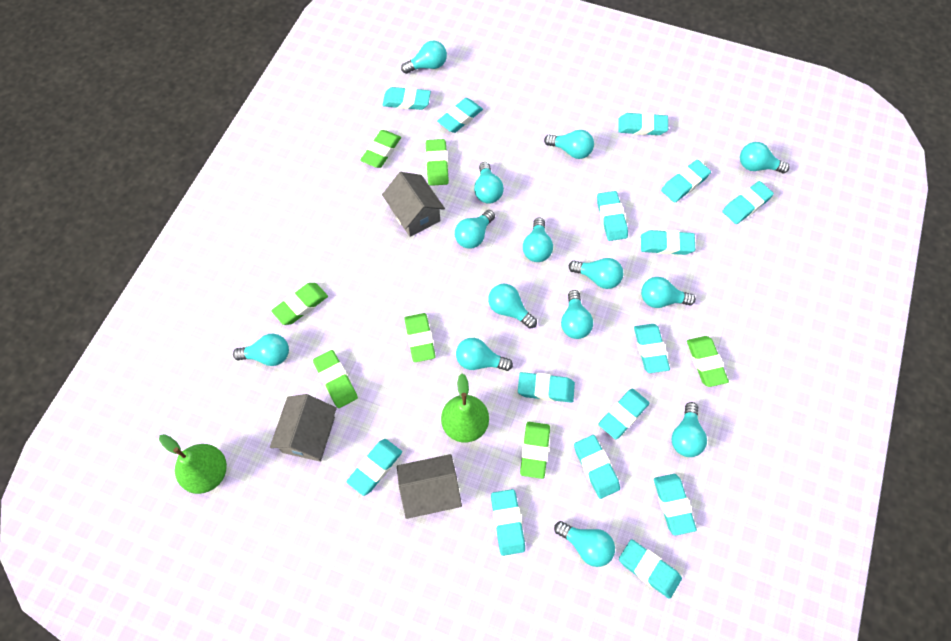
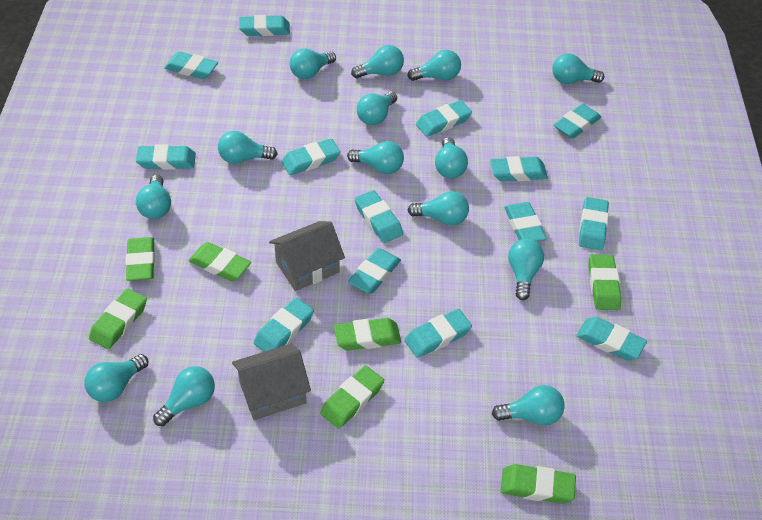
green pear: [159,434,227,494] [441,374,489,443] = 2 -> none = 0
grey house: [270,394,337,462] [382,172,445,237] [397,454,462,519] = 3 -> [232,344,311,420] [269,221,345,291] = 2
turquoise eraser: [346,439,402,496] [383,87,431,110] [437,98,483,133] [491,489,525,556] [518,372,575,403] [574,435,620,499] [597,191,628,241] [599,389,649,439] [618,113,668,135] [619,539,682,599] [634,324,670,373] [641,230,695,255] [654,474,697,536] [661,160,711,203] [722,181,774,224] = 15 -> [136,145,196,170] [164,51,218,79] [239,15,290,36] [254,298,314,352] [281,138,340,175] [348,248,401,294] [355,190,403,243] [405,309,472,358] [416,100,472,137] [490,156,548,181] [504,202,547,242] [554,104,601,139] [577,317,647,361] [579,197,609,250] = 14

